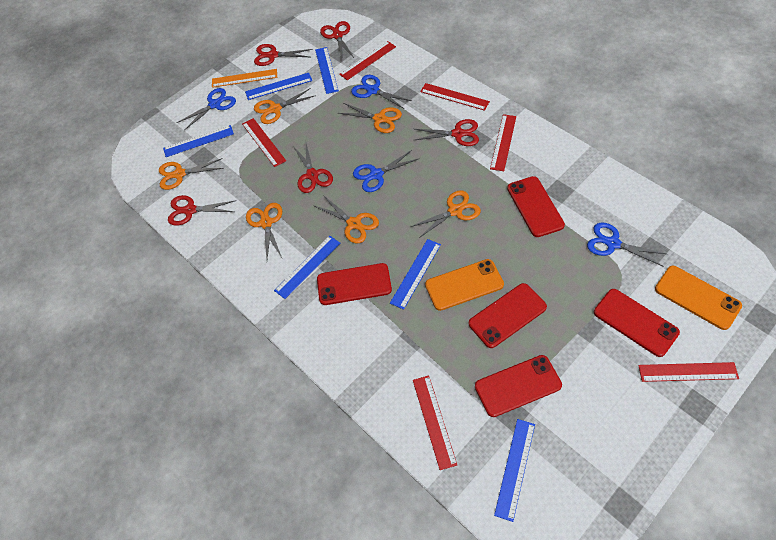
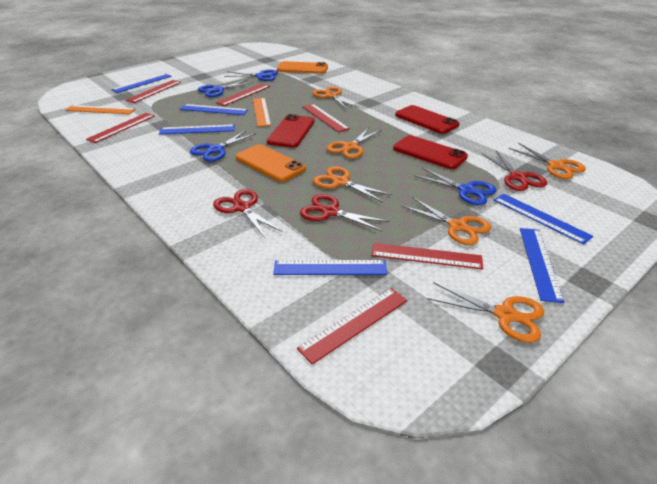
orange ruler: [212,69,277,88] = 1 -> [65,105,135,114] [253,98,271,127] = 2
red phone: [317,263,392,305] [469,283,547,348] [475,355,562,417] [507,176,565,237] [594,289,680,357] = 5 -> [267,114,315,148] [393,135,468,169] [395,105,460,134] = 3
red scissors: [168,195,237,226] [254,44,313,66] [293,144,333,193] [320,21,354,59] [415,119,479,146] = 5 -> [213,189,282,238] [300,194,390,232] [482,151,547,191] = 3

